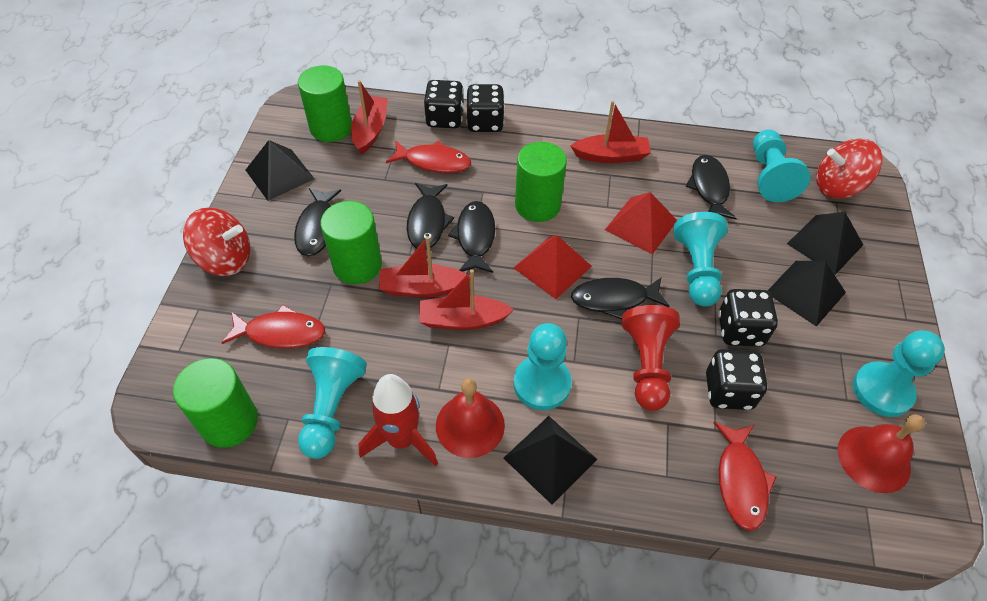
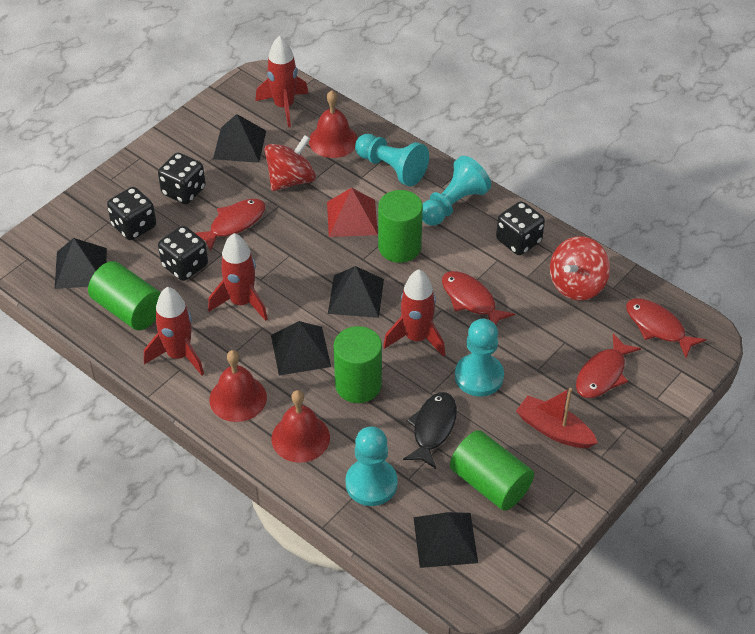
black fish: [294,188,341,256] [407,183,454,250] [448,201,495,273] [571,278,669,319] [686,155,737,220] = 5 -> [403,392,457,469] = 1
black pyramid: [246,140,314,201] [504,416,597,505] [768,261,846,327] [787,212,863,275] = 4 -> [55,238,107,289] [213,114,266,163] [271,321,331,375] [328,266,384,318] [413,512,478,568] = 5
red bell: [436,379,505,458] [838,414,925,493] = 2 -> [209,350,267,422] [272,390,330,463] [309,90,358,158] = 3
red boat: [351,80,388,154] [379,236,470,298] [419,269,514,330] [570,101,651,163] = 4 -> [516,388,598,448] = 1
red fish: [222,305,325,349] [386,140,471,173] [714,422,776,531] = 3 -> [195,199,265,251] [442,271,515,325] [576,333,641,398] [626,299,706,358] = 4
red pawn: [622,305,680,411] = 1 -> none = 0
red pyramid: [514,235,592,299] [605,192,677,255] = 2 -> [327,188,378,237] = 1
red rocket: [359,374,438,467] = 1 -> [144,287,204,375] [208,233,268,321] [255,36,309,127] [383,269,445,357] = 4
turquoise pawn: [298,347,367,459] [513,323,572,410] [674,212,728,307] [753,129,810,202] [853,330,945,417] = 5 -> [346,426,398,506] [355,134,429,186] [422,156,491,226] [455,319,504,396] = 4

